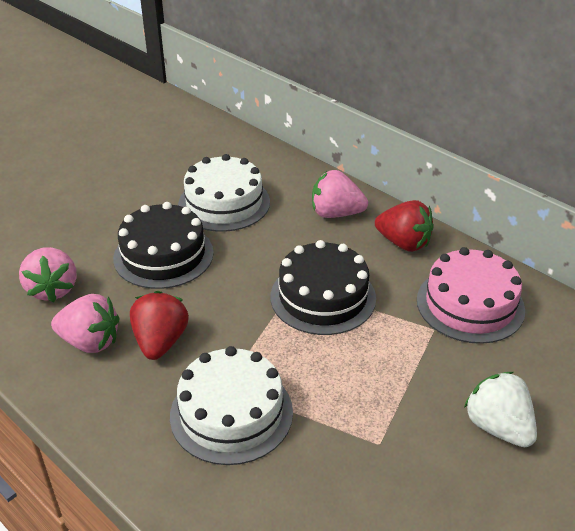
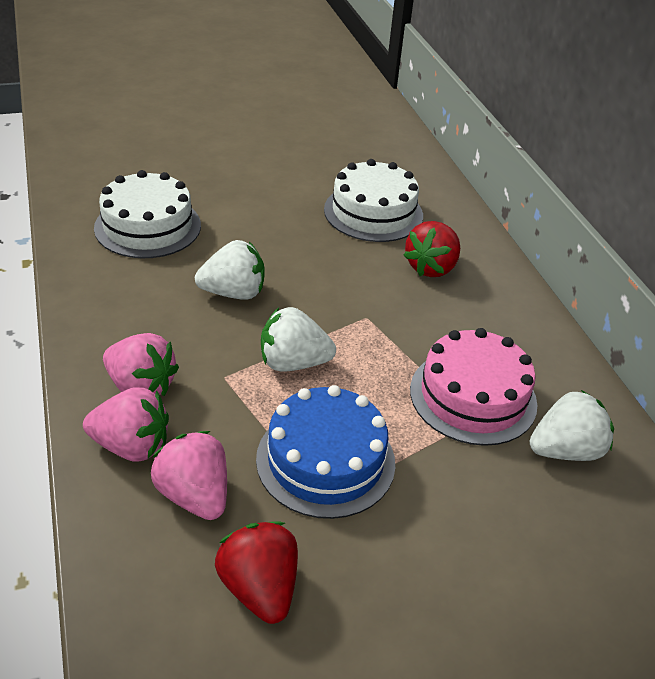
black cake: [113,202,214,289] [271,240,376,335] = 2 -> none = 0
blue cake: none = 0 -> [256,385,395,519] = 1
white strawberry: [464,372,537,447] = 1 -> [195,240,265,300] [261,307,336,372] [530,390,614,461] = 3

